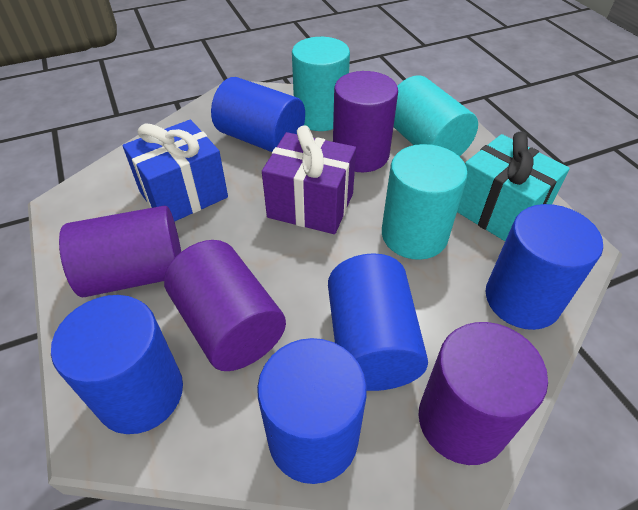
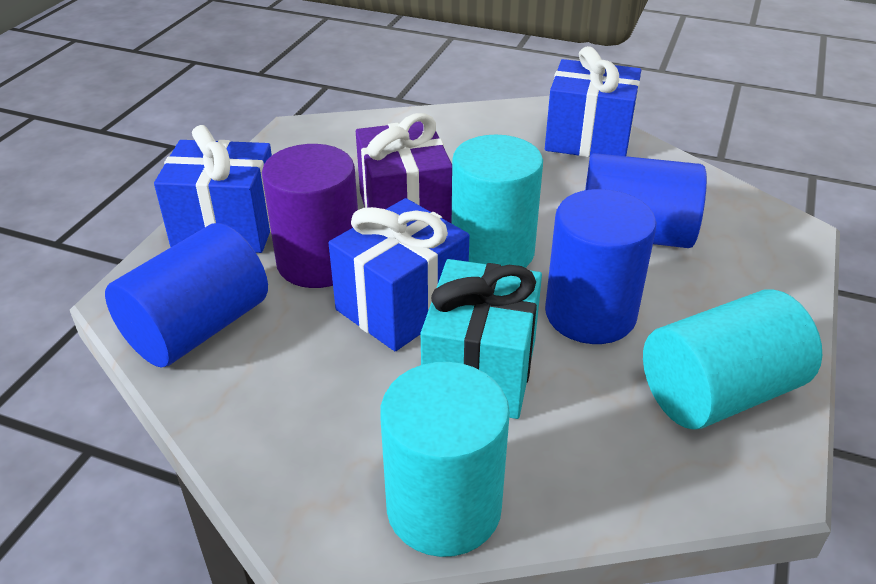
blue cylinder: [51,295,183,434] [211,77,305,152] [257,338,367,484] [328,253,428,391] [485,204,603,330] = 5 -> [105,223,268,368] [545,189,656,344] [585,153,707,248] = 3
blue gift: [123,120,228,222] = 1 -> [154,125,272,253] [329,198,469,351] [545,46,641,157] = 3
purple cylinder: [59,206,181,297] [164,240,286,371] [333,71,398,172] [418,322,548,465] = 4 -> [262,144,358,288] = 1

